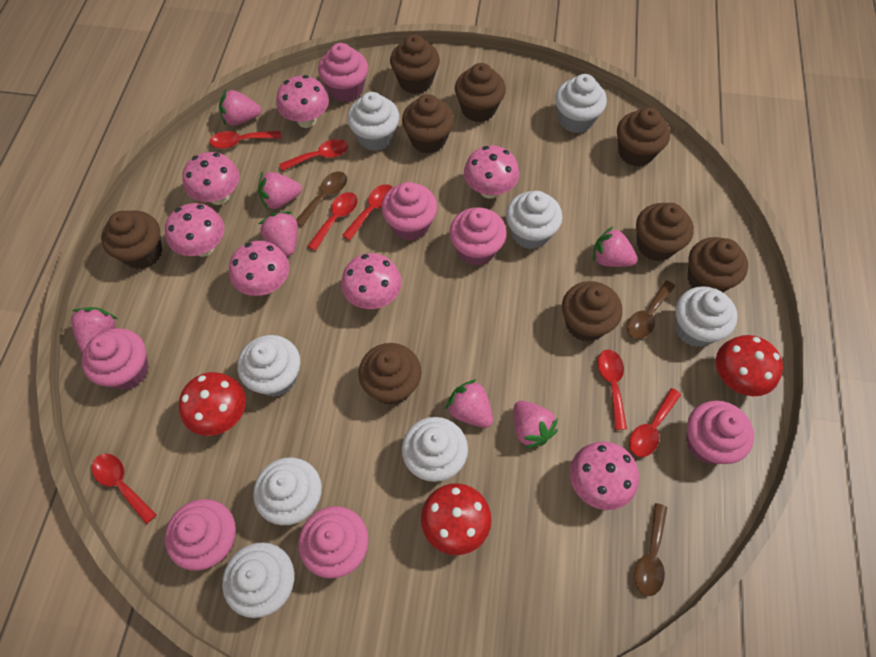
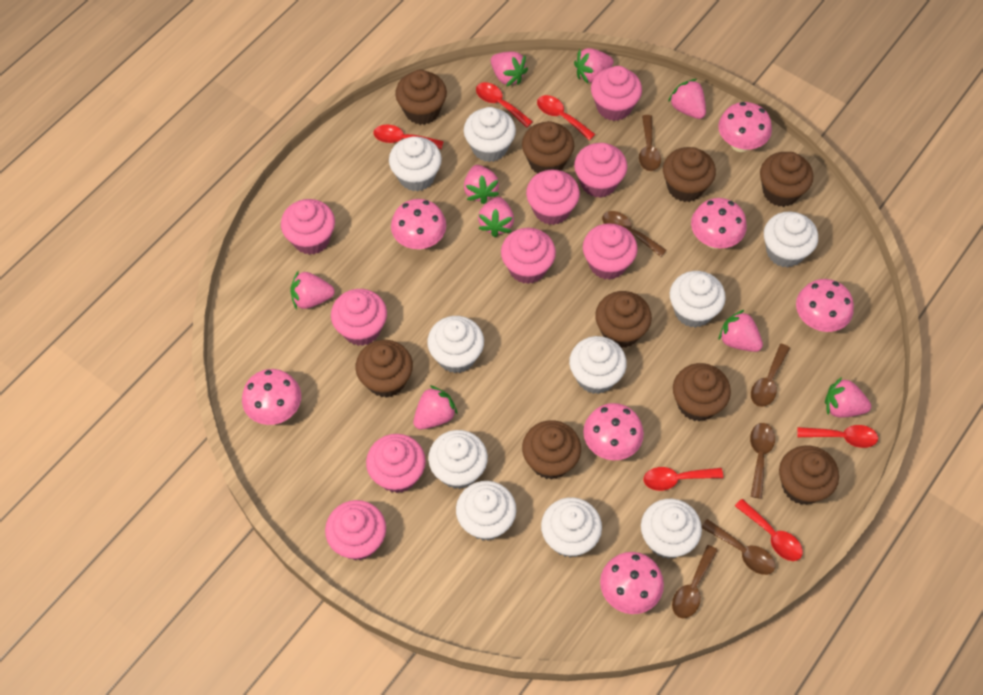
brown spoon: [296,172,347,227] [627,281,675,339] [634,503,668,596] = 3 -> [602,211,667,257] [639,115,661,171] [672,545,718,618] [702,519,775,575] [750,423,775,499] [751,344,790,407] = 6
pink cupcake: [81,328,149,390] [165,499,236,571] [298,506,369,579] [318,43,368,102] [381,182,437,241] [449,207,507,266] [686,401,754,464] = 7 -> [281,199,335,255] [325,500,386,560] [331,289,387,346] [366,434,426,493] [501,228,556,284] [526,170,580,225] [574,143,627,198] [583,223,638,280] [591,66,642,121] = 9
pink strawberry: [71,307,117,353] [219,89,261,126] [258,171,302,210] [259,211,298,256] [445,379,493,428] [513,401,558,449] [593,227,638,267] = 7 -> [290,270,335,310] [413,385,458,430] [464,165,499,204] [478,197,514,237] [491,51,528,87] [574,48,614,83] [668,79,706,119] [719,310,763,352] [825,377,871,418] = 9
red mushroom: [179,372,246,436] [421,483,492,555] [716,335,783,396] = 3 -> none = 0
red spoon: [92,454,157,524] [210,131,281,149] [279,139,348,171] [307,192,358,251] [342,184,393,240] [598,350,627,430] [629,388,681,457] = 7 -> [374,124,444,149] [476,82,533,128] [537,95,596,140] [644,467,723,491] [735,499,803,561] [797,425,878,448] = 6
white cupcake: [222,542,294,618] [237,335,300,397] [253,457,322,525] [347,92,400,151] [402,417,468,482] [506,191,562,249] [555,74,607,133] [675,286,738,347] = 8 -> [389,136,442,191] [427,316,484,373] [428,430,488,489] [456,481,516,541] [464,107,516,162] [541,497,602,557] [569,336,627,394] [641,499,702,559] [670,271,726,328] [764,211,818,268] = 10

